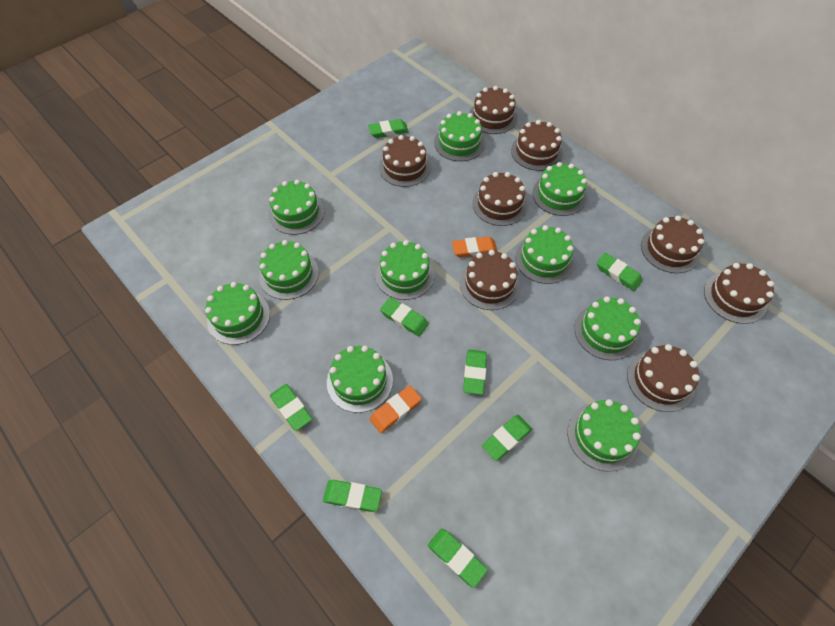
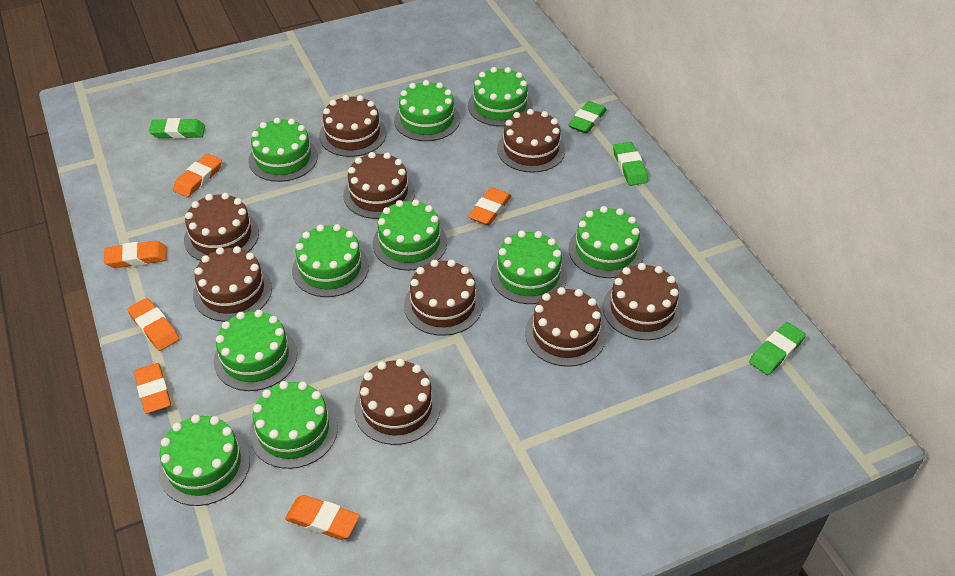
brown cake: [379,135,431,187] [460,250,520,310] [469,86,518,134] [472,172,527,226] [511,120,563,171] [627,344,700,412] [641,216,704,273] [704,263,774,324] = 8 -> [184,193,259,261] [193,246,272,322] [319,95,386,157] [343,152,415,219] [354,359,440,445] [404,260,483,336] [497,109,565,173] [525,287,606,367] [603,263,682,340] = 9
green eraser: [270,384,312,431] [323,480,382,512] [368,119,409,138] [380,297,429,336] [428,528,488,588] [463,349,487,395] [482,415,532,461] [597,253,643,291] = 8 -> [149,118,205,139] [568,101,607,134] [613,142,648,186] [749,322,806,375] = 4
orange eraser: [370,385,422,433] [452,237,498,258] = 2 -> [104,241,167,268] [127,298,179,351] [134,363,171,414] [173,153,222,197] [285,495,360,540] [468,187,512,225] = 6

